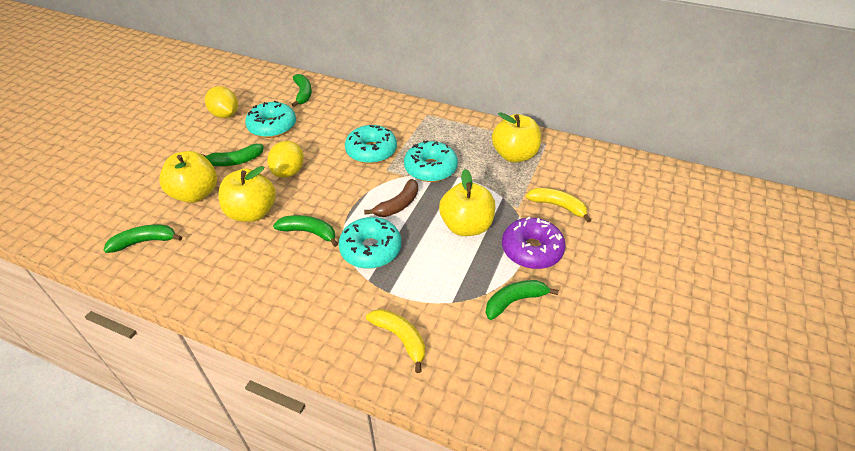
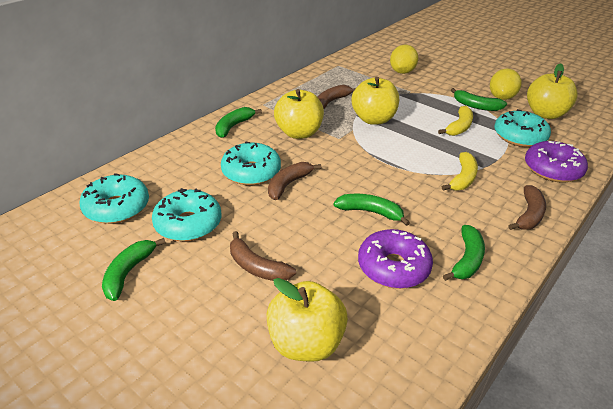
brown banana: [364,179,418,217] = 1 -> [230,231,296,281] [268,162,322,200] [318,85,356,109] [508,185,546,230] = 4
purple donut: [502,217,566,269] = 1 -> [358,229,433,289] [525,141,588,183] = 2

